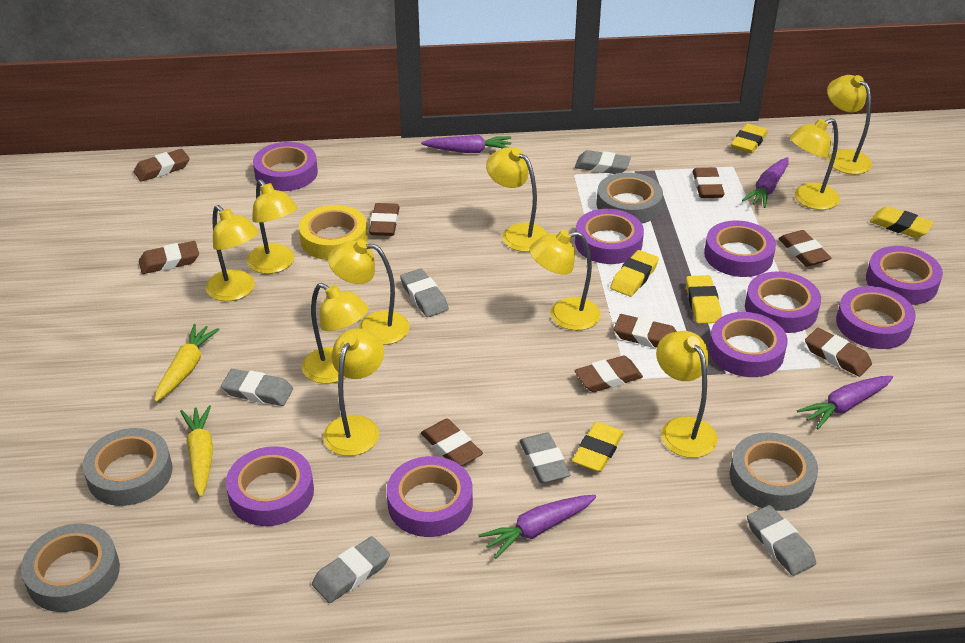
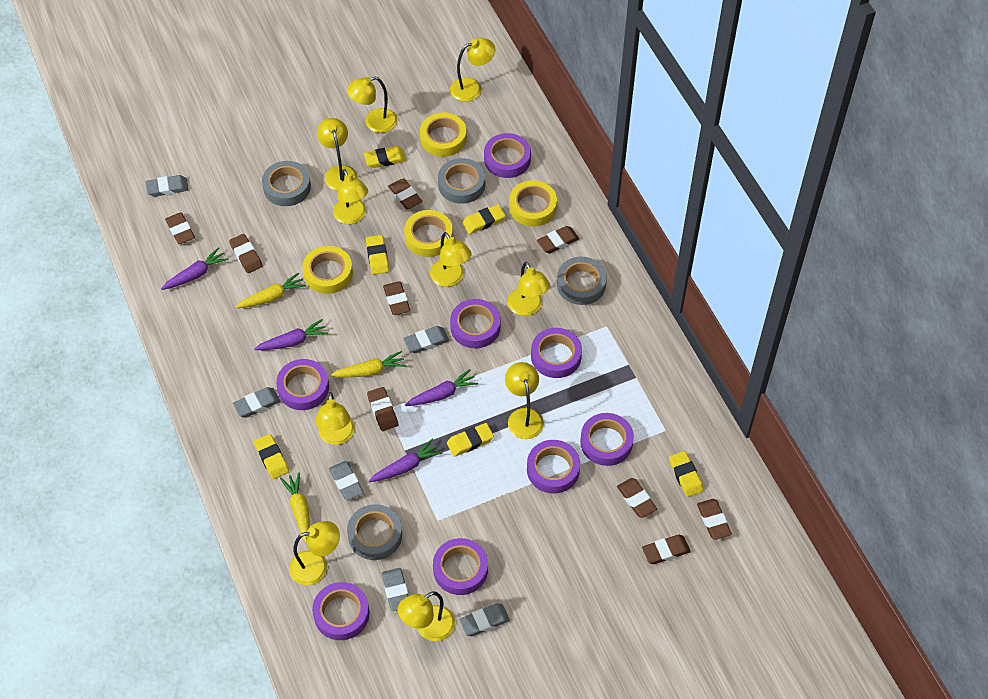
purple tape: [226,446,314,526] [253,142,318,191] [387,456,473,537] [575,209,644,264] [704,220,776,277] [709,312,788,377] [745,271,821,333] [836,286,916,349] [866,246,943,305] = 9 -> [276,359,329,410] [312,582,370,640] [433,538,488,595] [450,299,501,348] [484,133,531,178] [527,440,580,494] [531,328,582,378] [580,413,634,466] = 8
yellow carrot: [154,324,220,402] [180,405,213,497] = 2 -> [235,272,306,308] [280,473,310,544] [330,351,406,377] = 3
yellow eraser: [572,422,624,472] [610,250,659,297] [686,275,722,324] [731,123,768,154] [870,206,934,238] = 5 -> [254,434,289,479] [364,146,406,168] [366,235,389,275] [447,423,494,457] [462,204,505,234] [669,451,704,497] = 6
yellow tape: [299,205,368,260] = 1 -> [302,246,353,294] [404,210,453,257] [420,112,467,157] [509,180,557,227] = 4

